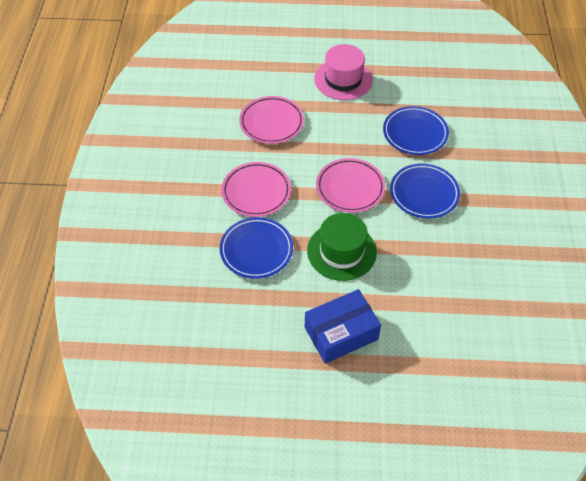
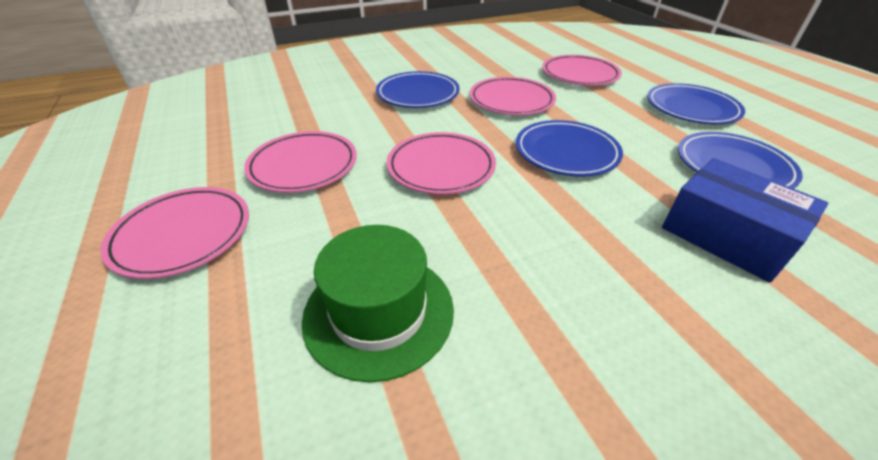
blue plate: [220,217,293,279] [383,106,449,155] [390,163,460,219] = 3 -> [376,71,460,108] [516,120,623,176] [647,83,745,124] [678,132,803,189] = 4
pink hat: [314,44,373,100] = 1 -> none = 0
pink plate: [222,162,291,217] [239,96,304,144] [316,158,385,213] = 3 -> [100,187,249,279] [244,131,357,193] [387,132,496,194] [470,77,556,115] [542,55,622,86] = 5

